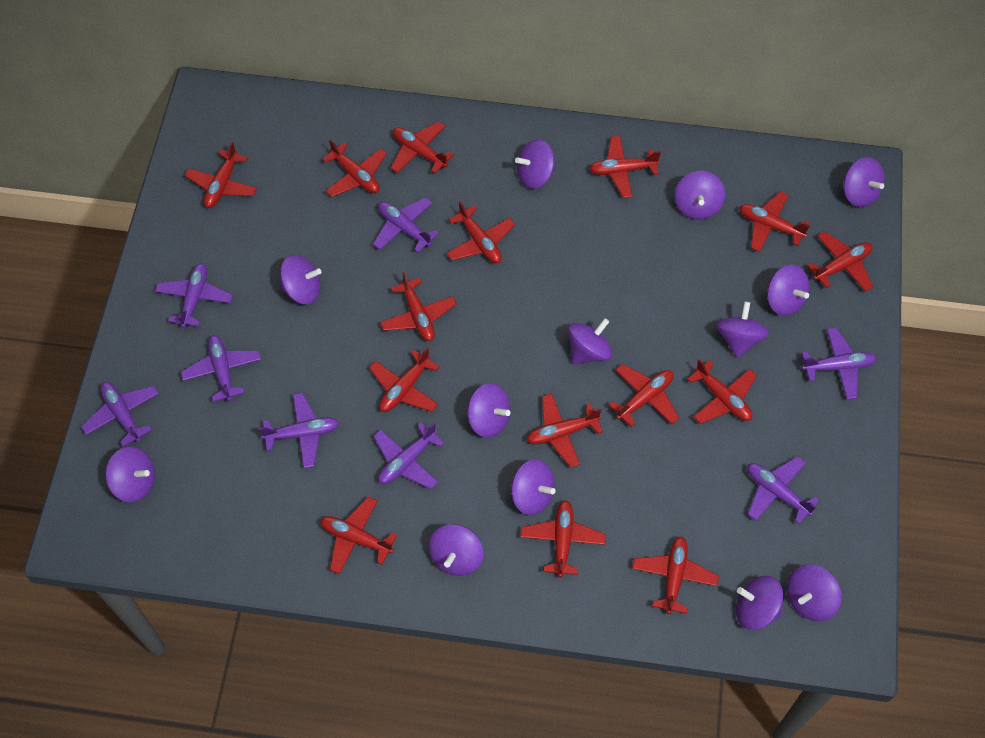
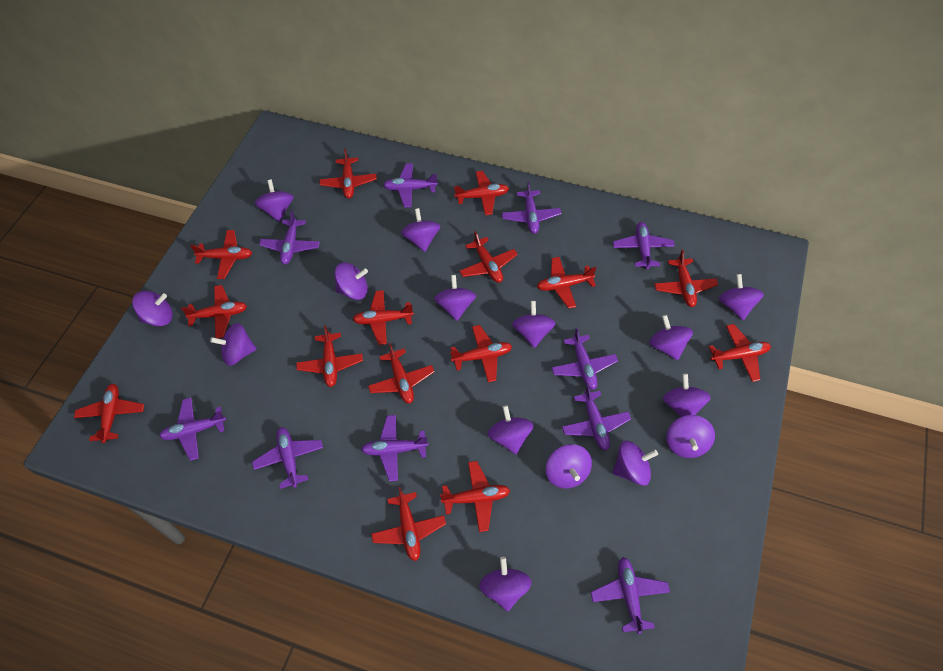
purple plane: [81,382,159,447] [155,263,233,328] [181,335,261,402] [259,393,339,468] [373,197,439,252] [373,422,445,489] [747,457,819,524] [802,327,876,399] = 8 -> [159,398,226,461] [252,427,323,489] [259,210,320,264] [361,415,428,481] [383,163,438,207] [502,181,561,234] [552,328,618,390] [562,384,631,451] [591,557,670,634] [613,222,675,269] = 10
purple spinning top: [105,446,155,502] [280,255,321,304] [428,524,484,576] [467,383,510,438] [511,459,555,515] [515,139,555,189] [568,318,612,365] [675,171,725,220] [716,301,769,358] [736,576,784,630] [767,265,809,316] [787,564,842,621] [843,157,885,207] = 13 -> [132,291,173,326] [210,323,257,366] [255,179,294,222] [334,263,368,300] [401,208,440,252] [434,275,476,321] [479,557,532,611] [487,405,534,454] [512,301,556,348] [546,444,592,488] [612,441,658,486] [649,315,693,360] [663,374,711,417] [666,415,715,458] [719,274,764,320] = 15

